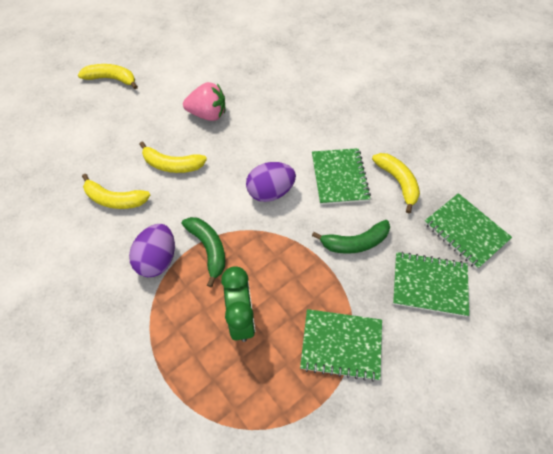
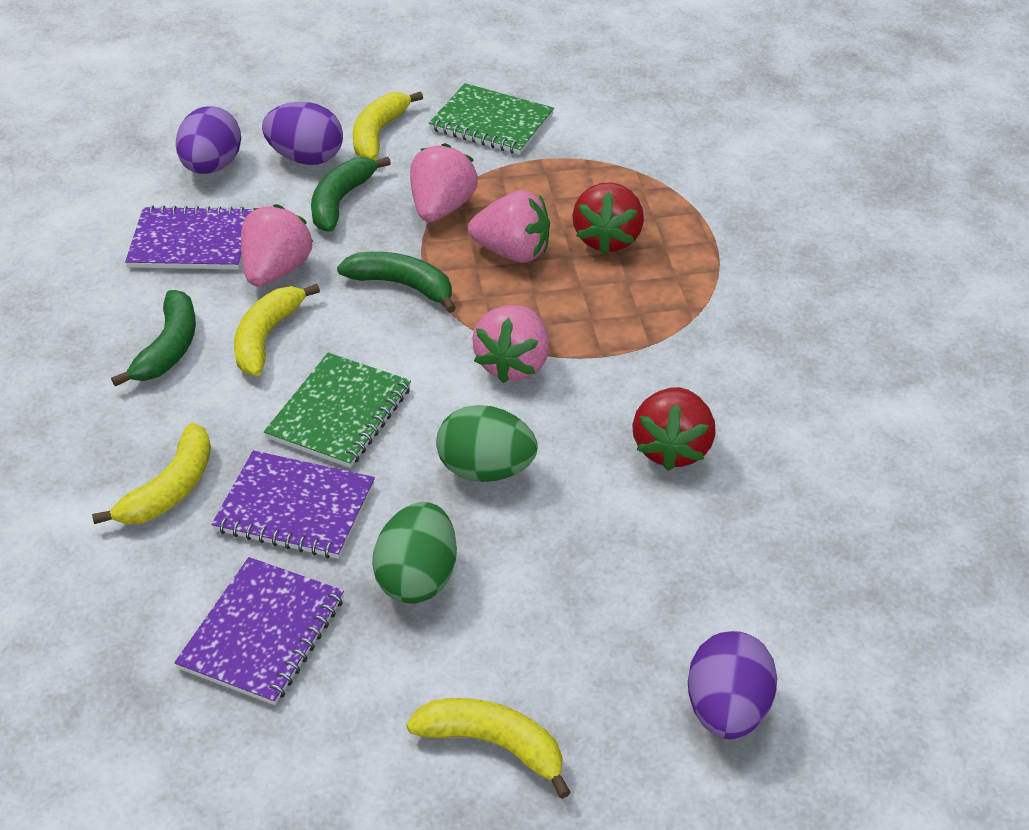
green banana: [182,217,225,287] [312,220,390,254] = 2 -> [111,290,196,387] [311,157,391,232] [337,252,456,313] = 3
green clock: [221,267,255,342] = 1 -> none = 0
green egg: none = 0 -> [372,502,457,604] [436,405,538,482] = 2
green notebook: [300,309,382,382] [312,148,371,205] [393,252,469,317] [424,193,512,269] = 4 -> [264,353,411,468] [428,83,554,155] = 2
pink strawberry: [183,82,225,121] = 1 -> [241,204,313,286] [410,143,478,222] [468,190,550,263] [472,305,549,383] = 4
purple egg: [129,224,175,277] [246,162,296,202] = 2 -> [176,107,241,174] [262,102,343,165] [688,631,777,739] = 3
purple notebook: none = 0 -> [125,205,252,269] [174,557,344,705] [211,450,375,559] = 3
red strawberry: none = 0 -> [572,182,644,254] [632,387,715,471] = 2

